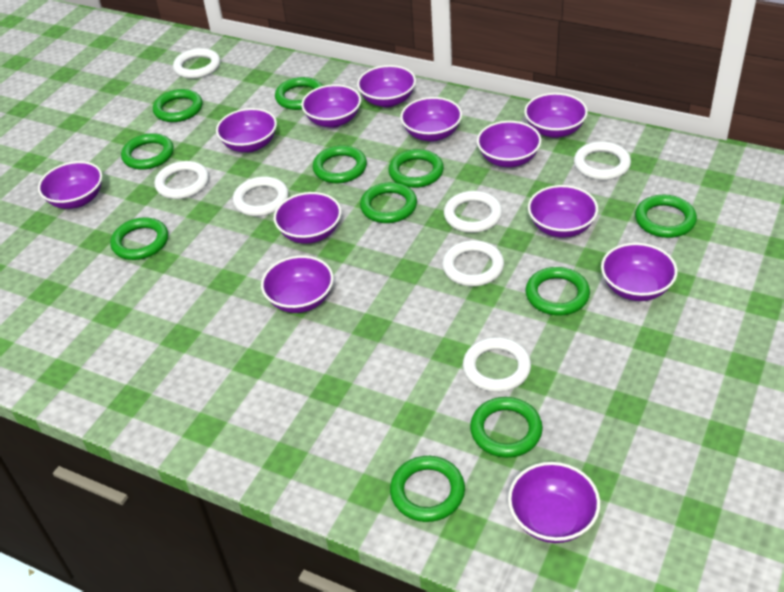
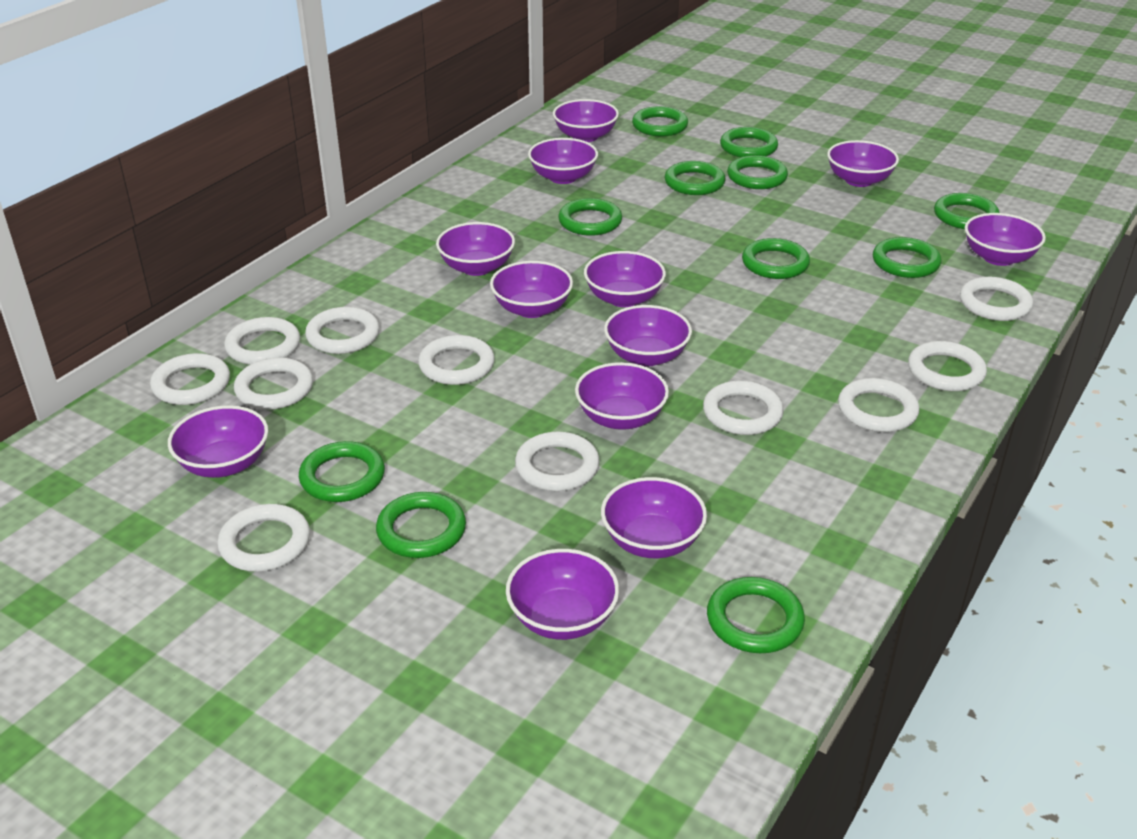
white ring: [155,161,209,199] [173,48,220,79] [233,176,289,216] [442,240,504,286] [444,191,502,233] [463,337,531,392] [574,141,631,180] = 7 -> [150,353,230,405] [217,504,310,572] [224,317,300,365] [234,357,313,410] [305,307,379,354] [418,335,495,385] [515,432,600,491] [703,381,784,435] [838,378,919,432] [908,341,987,391] [960,277,1033,321] = 11

